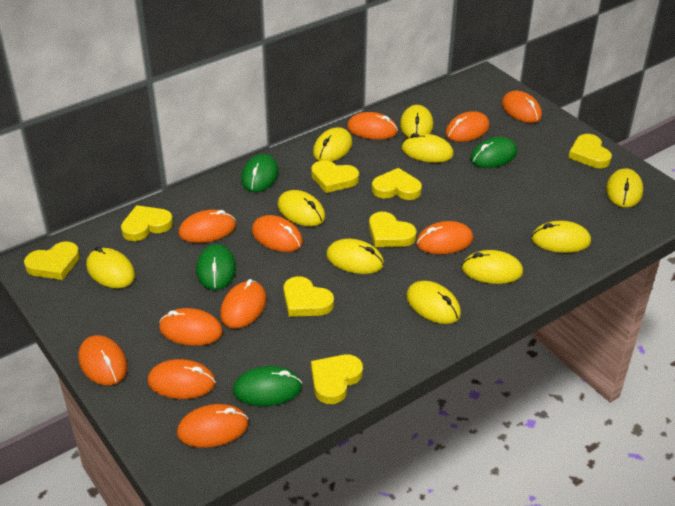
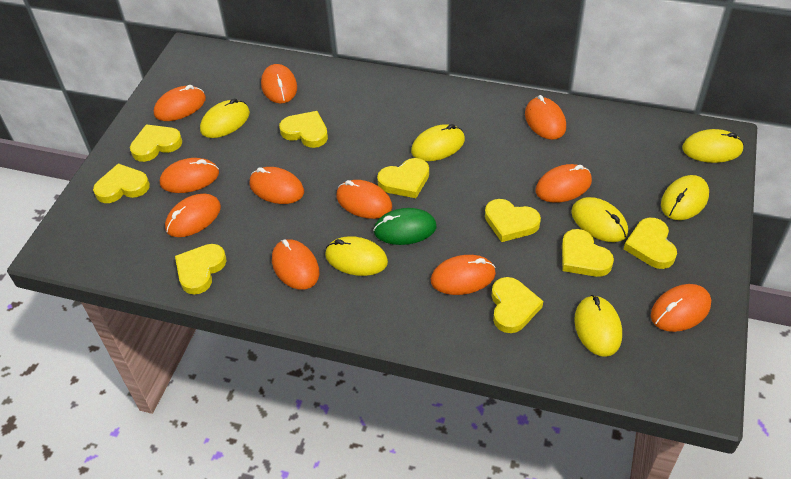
green mouse: [196,244,236,290] [233,366,302,406] [241,154,279,192] [470,137,517,168] = 4 -> [373,208,437,245] = 1
yellow heart: [24,241,80,280] [121,205,173,241] [284,276,334,317] [311,160,359,193] [311,355,363,404] [369,212,417,247] [372,168,422,200] [568,134,612,168] = 8 -> [93,163,150,203] [130,124,182,162] [175,244,227,294] [279,111,328,148] [377,158,429,198] [485,199,541,242] [492,277,543,333] [562,229,614,277] [624,218,677,269] = 9
yellow mouse: [86,246,135,288] [277,190,325,226] [313,127,352,162] [326,239,384,274] [400,105,433,137] [402,133,454,163] [406,281,461,324] [462,250,523,284] [532,221,591,253] [606,168,643,208] = 10 -> [200,98,250,138] [325,236,388,276] [411,124,465,161] [571,197,628,242] [574,295,622,357] [661,175,709,220] [682,129,744,163] = 7

